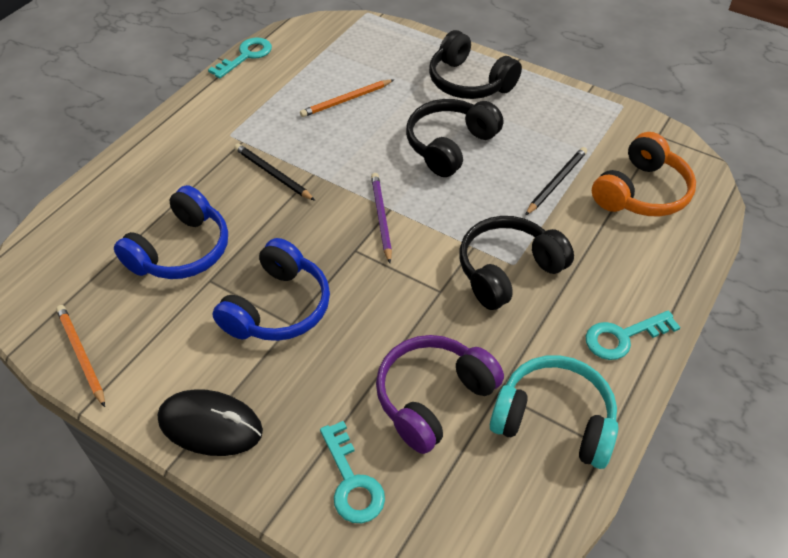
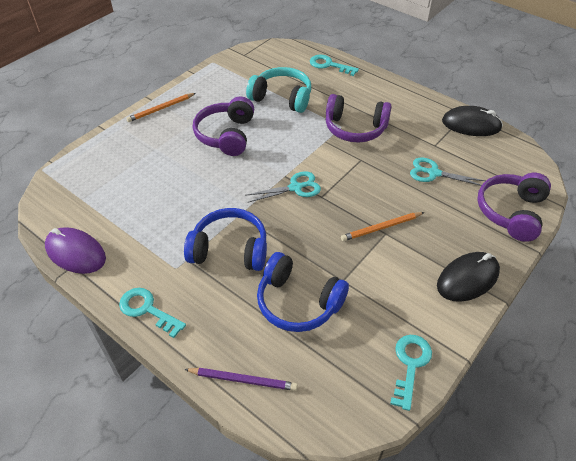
black headphones: [406,99,503,177] [429,30,522,99] [460,216,574,310] = 3 -> none = 0
black mouse: [158,389,263,456] = 1 -> [437,252,500,302] [442,106,503,136] = 2
black pencil: [234,143,315,201] [525,147,587,215] = 2 -> none = 0
orange headphones: [592,132,696,217] = 1 -> none = 0
purple headphones: [376,335,504,454] = 1 -> [193,97,254,156] [326,94,392,143] [477,173,551,242] = 3
purple mouse: none = 0 -> [45,227,106,274] = 1
turquoise scissors: none = 0 -> [245,171,321,203] [410,157,485,186] = 2

